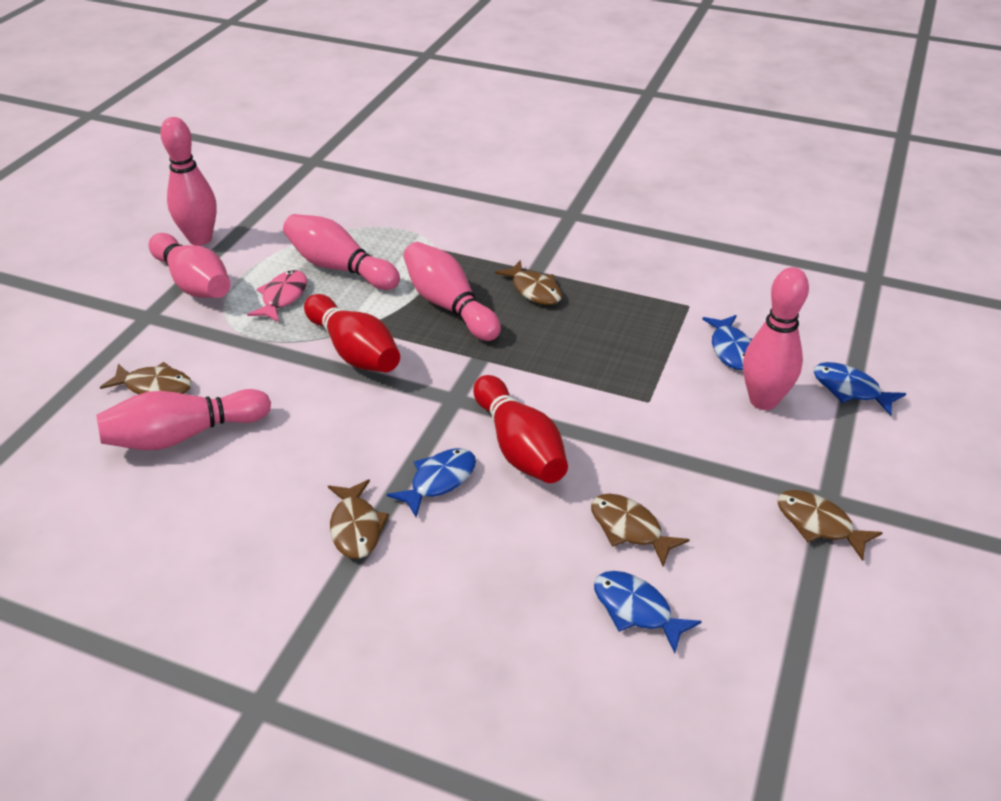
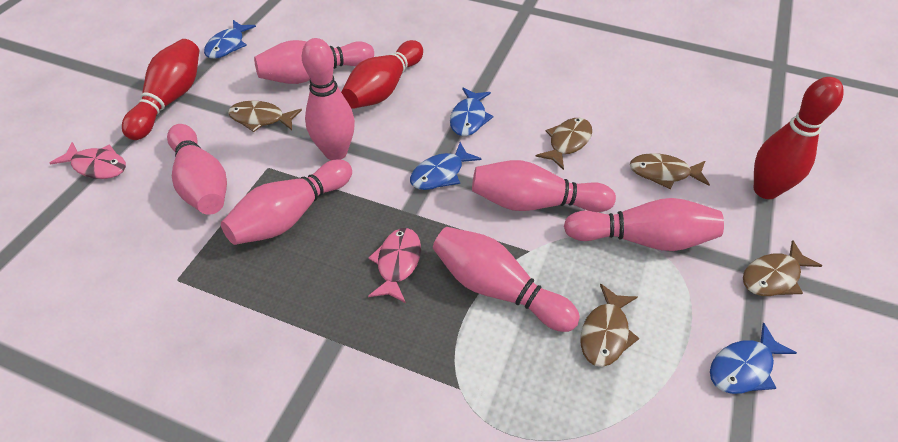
pink bowling pin: [96,389,271,450] [149,233,230,298] [160,117,217,246] [283,214,400,290] [403,242,501,341] [743,267,809,410] = 6 -> [167,124,227,215] [221,159,352,245] [254,40,374,84] [302,38,355,160] [433,227,580,332] [472,160,616,212] [564,198,724,251] = 7
pink fish: [247,270,307,322] = 1 -> [50,142,126,179] [368,228,421,303] = 2
red bowling pin: [304,294,400,372] [473,375,568,483] = 2 -> [122,39,199,140] [341,40,423,109] [754,77,844,199] = 3

